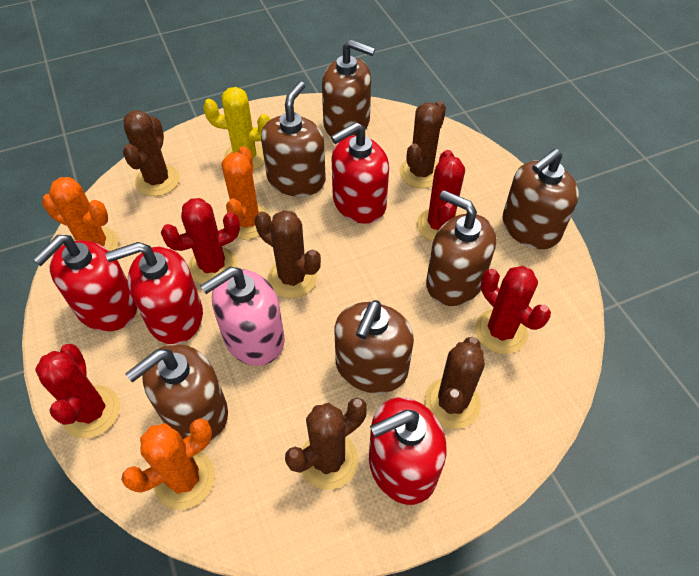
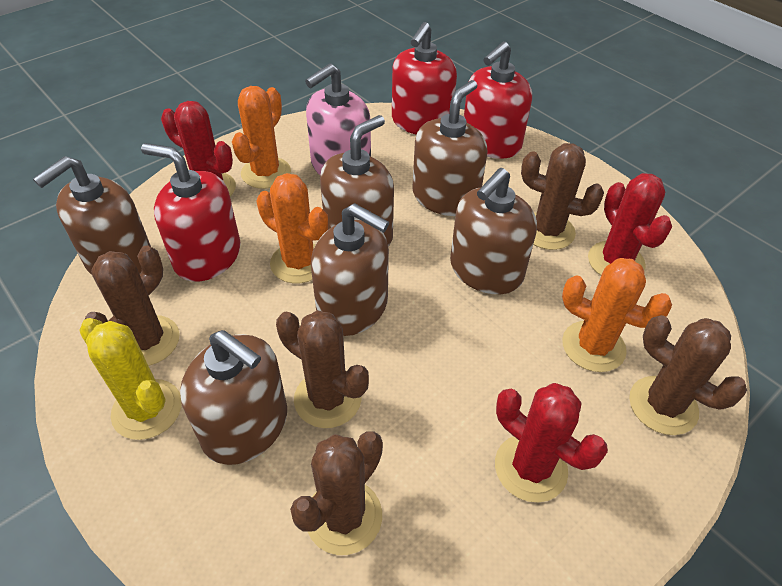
red cactus: [35,344,120,438] [161,198,240,285] [417,150,465,242] [475,266,551,354] = 4 -> [161,101,236,196] [495,383,608,502] [588,173,672,275] = 3
red soap dispenser: [32,235,137,332] [105,242,203,344] [331,122,389,224] [369,397,447,505] = 4 -> [141,143,240,282] [392,22,457,135] [464,42,532,159] = 3

